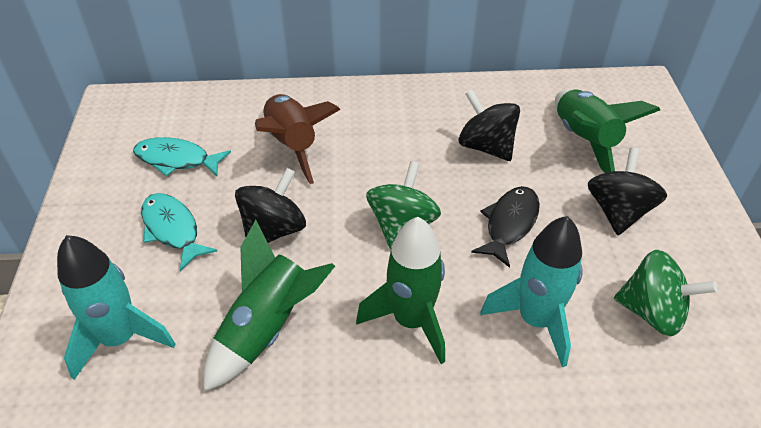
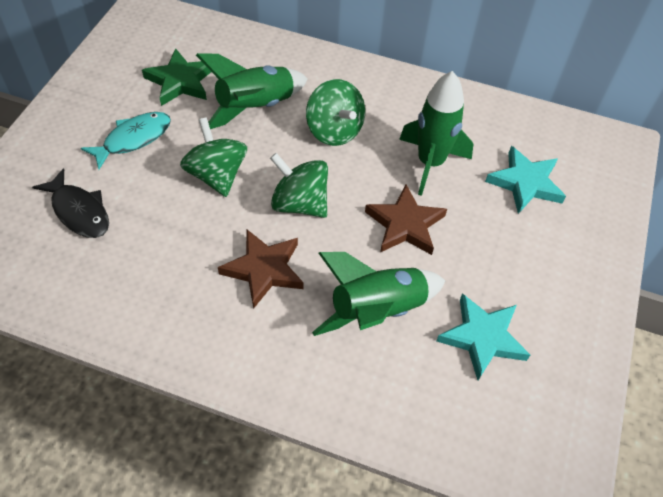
black spinning top: [235,168,306,243] [459,89,520,161] [588,147,667,235] = 3 -> none = 0
brown rocket: [255,94,341,184] = 1 -> none = 0
brown star: none = 0 -> [218,230,304,309] [365,185,447,255] = 2
green spinning top: [366,161,441,249] [614,250,717,336] = 2 -> [180,117,247,197] [270,153,328,218] [306,79,365,146] = 3
green star: none = 0 -> [142,48,211,106] = 1
turquoise fish: [133,137,231,176] [141,193,217,271] = 2 -> [81,112,171,170] = 1
turquoise rocket: [57,235,176,380] [480,216,583,367] = 2 -> none = 0
turquoise star: none = 0 -> [437,293,530,380] [485,146,566,214] = 2

